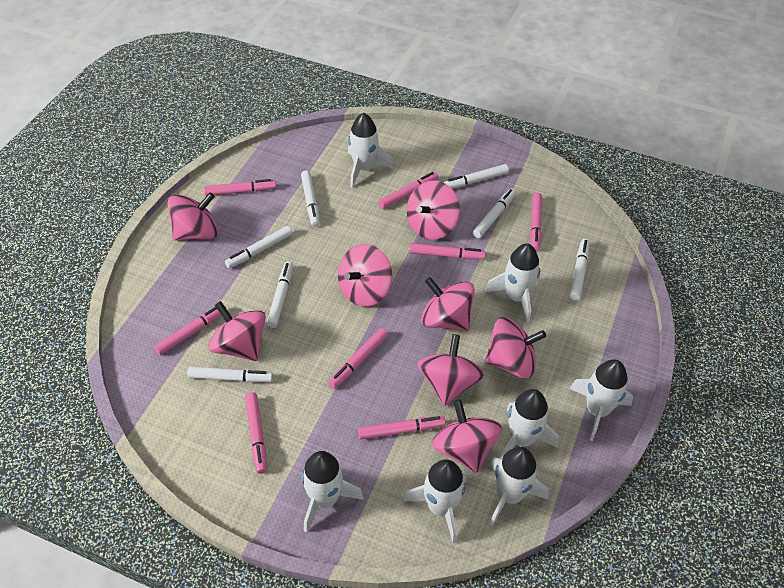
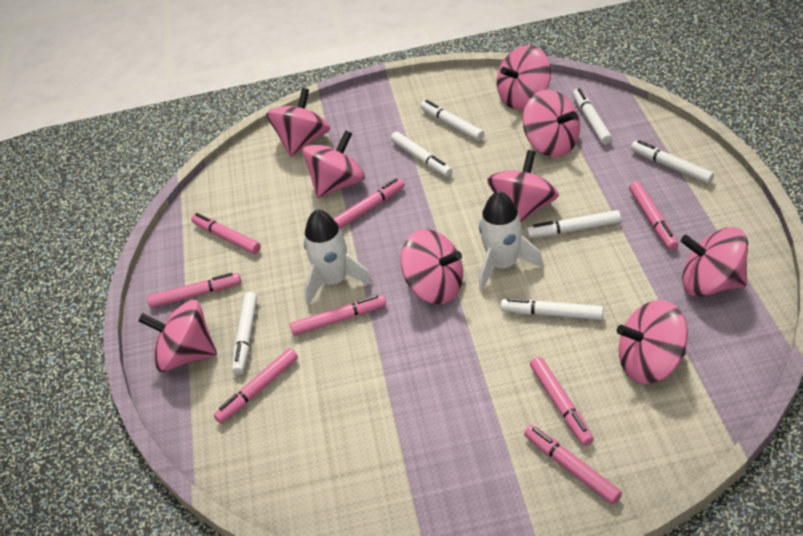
pink spinning top: [167,192,218,241] [208,301,266,361] [338,244,392,307] [407,180,460,240] [417,334,485,406] [421,277,475,331] [432,399,502,473] [485,317,546,379] = 8 -> [138,300,217,372] [266,88,330,157] [302,130,365,198] [401,229,463,304] [487,150,559,222] [497,45,551,110] [523,90,580,157] [617,300,688,384] [681,227,748,297] = 9
white rocket: [301,451,364,533] [348,113,393,188] [403,459,466,543] [485,244,540,323] [489,447,549,526] [500,389,559,459] [569,359,633,441] = 7 -> [304,209,373,305] [479,191,543,291] = 2

